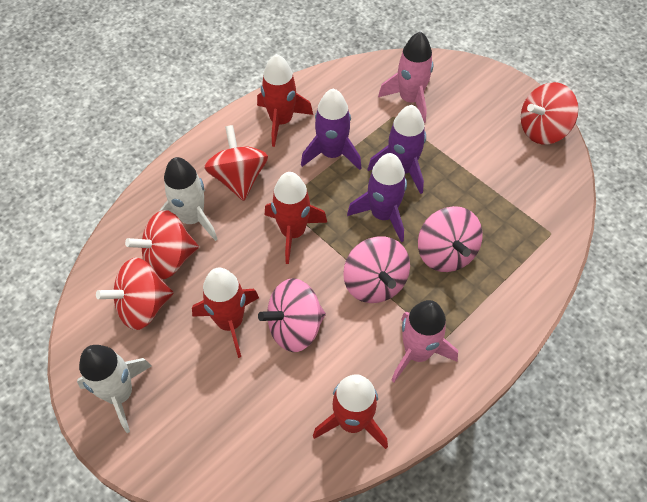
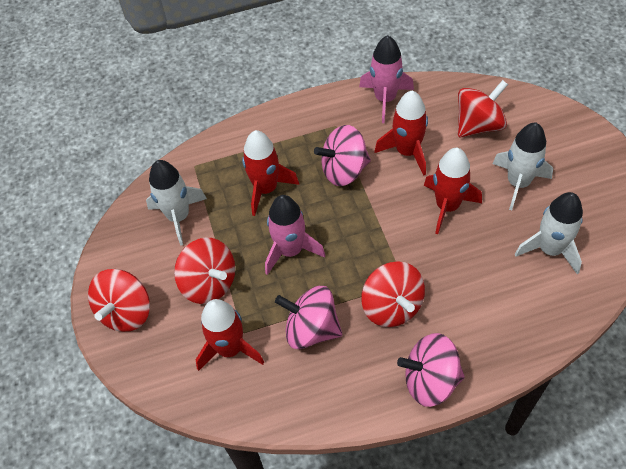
purple rocket: [301,88,362,170] [347,153,407,242] [368,105,426,194] = 3 -> none = 0
white rocket: [77,345,152,433] [158,157,217,241] = 2 -> [146,160,207,246] [492,123,553,210] [515,192,583,274] = 3

